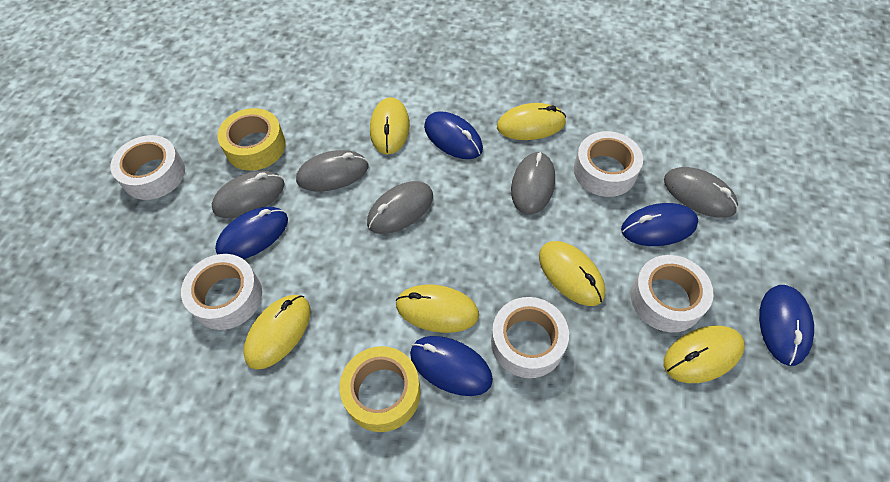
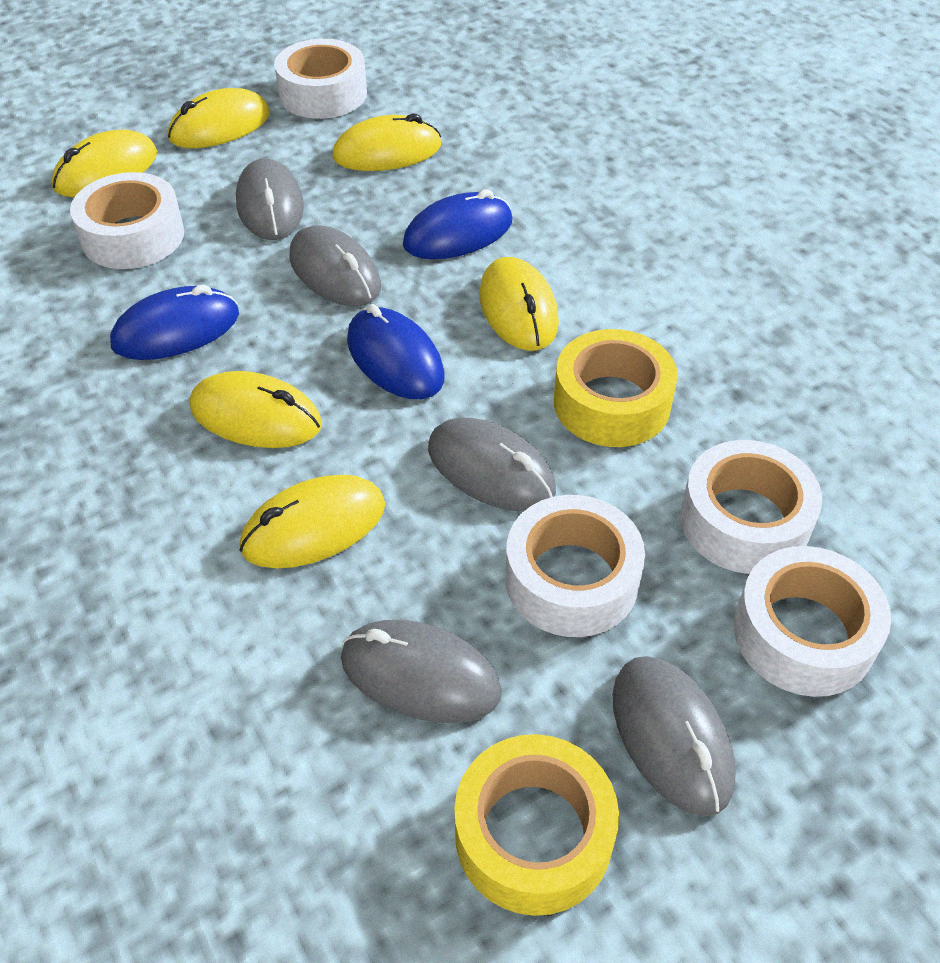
blue mouse: [215,207,288,259] [410,336,493,396] [424,111,483,159] [621,203,698,246] [759,285,814,366] = 5 -> [110,285,239,360] [347,304,445,399] [403,189,513,259] = 3

